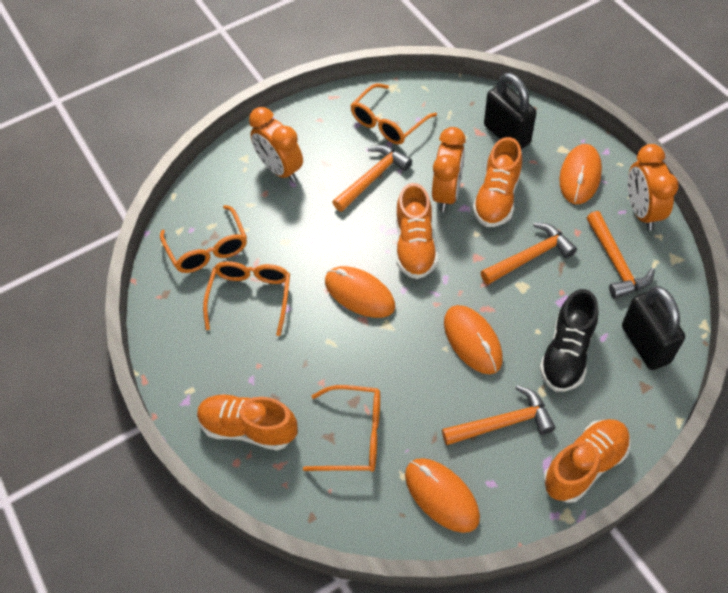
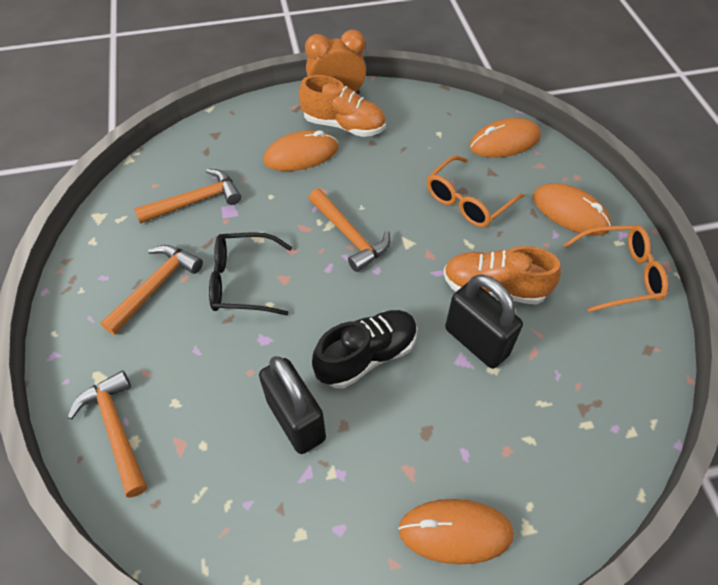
black glasses: none = 0 -> [209,232,292,315] = 1
orange clock: [249,107,303,183] [432,127,466,212] [628,144,679,230] = 3 -> [305,30,366,95] = 1
orange glasses: [160,205,247,273] [203,261,290,336] [303,385,380,472] [350,83,437,145] = 4 -> [427,155,524,227] [564,225,668,312] = 2
orange shoe: [197,394,298,451] [396,183,438,279] [473,137,522,227] [544,419,631,503] = 4 -> [299,75,386,137] [443,246,561,305] = 2

